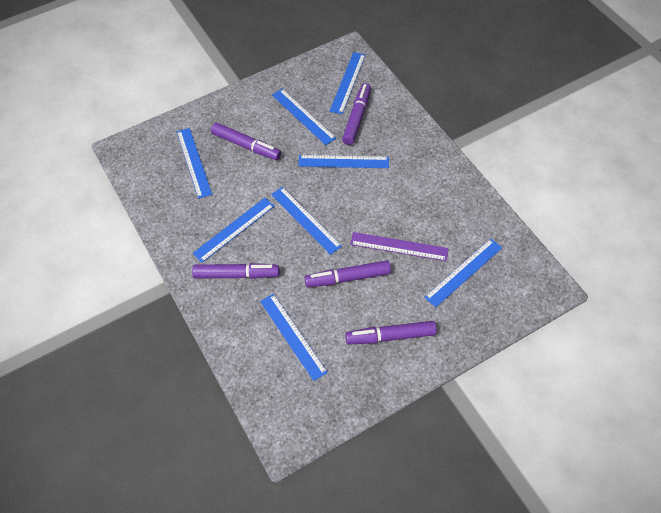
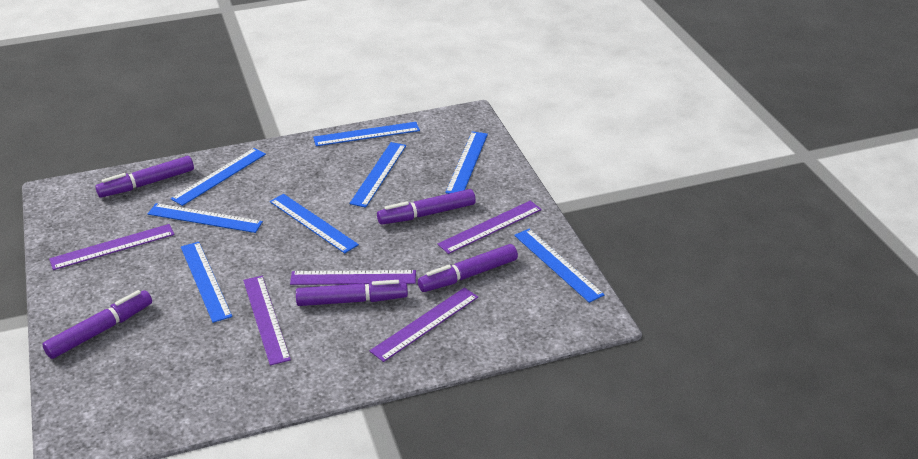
purple ruler: [350,232,449,261] = 1 -> [49,224,174,270] [243,276,291,365] [290,270,416,285] [370,287,478,362] [438,201,542,254] = 5

